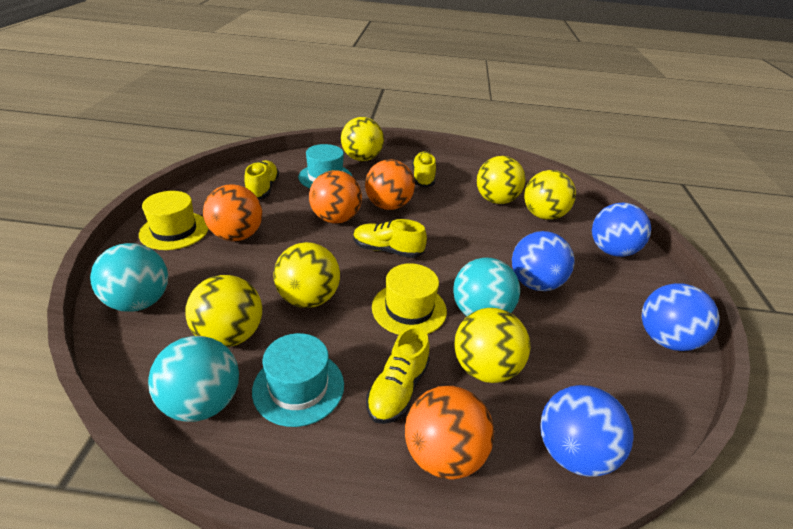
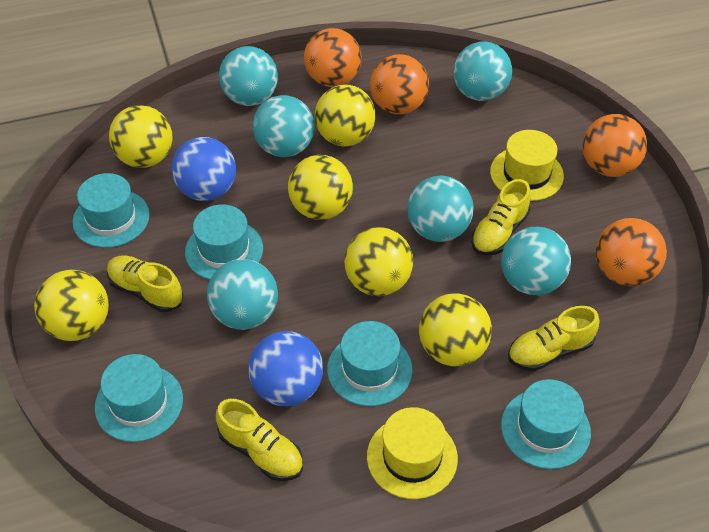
blue ball: [512,231,574,291] [540,385,634,477] [592,203,651,257] [642,283,719,351] = 4 -> [171,137,236,201] [248,331,323,406] = 2
turquoise ball: [90,243,168,312] [148,336,239,422] [453,258,520,316] = 3 -> [207,259,278,330] [219,46,278,106] [253,95,315,157] [407,176,474,242] [453,41,512,101] [501,227,571,295] = 6
turquoise hat: [252,333,344,427] [298,144,352,188] = 2 -> [73,173,150,248] [95,354,183,442] [185,204,263,280] [327,321,413,406] [501,379,591,469] = 5

